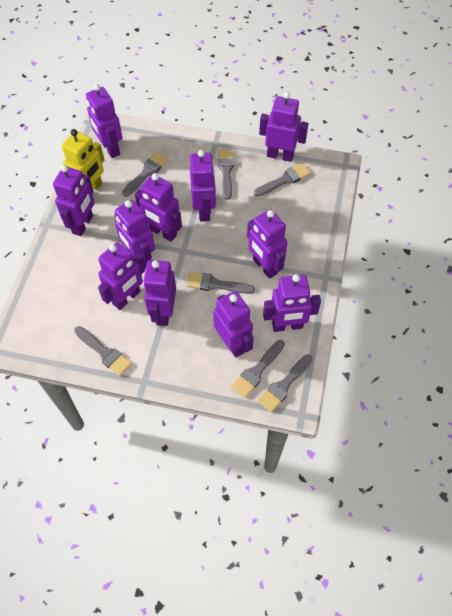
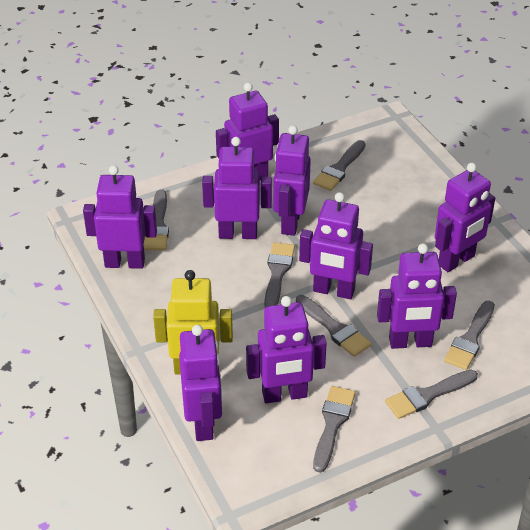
purple robot: [53,165,95,236] [86,84,122,158] [98,242,145,310] [115,200,155,268] [135,173,182,242] [143,260,176,326] [190,150,216,222] [213,291,254,358] [247,209,288,279] [259,92,308,162] [263,274,321,332] = 11 -> [83,165,157,269] [179,325,222,441] [202,137,272,239] [216,82,279,180] [246,296,327,404] [273,125,311,236] [299,192,373,299] [377,244,457,349] [435,163,495,272] = 9

